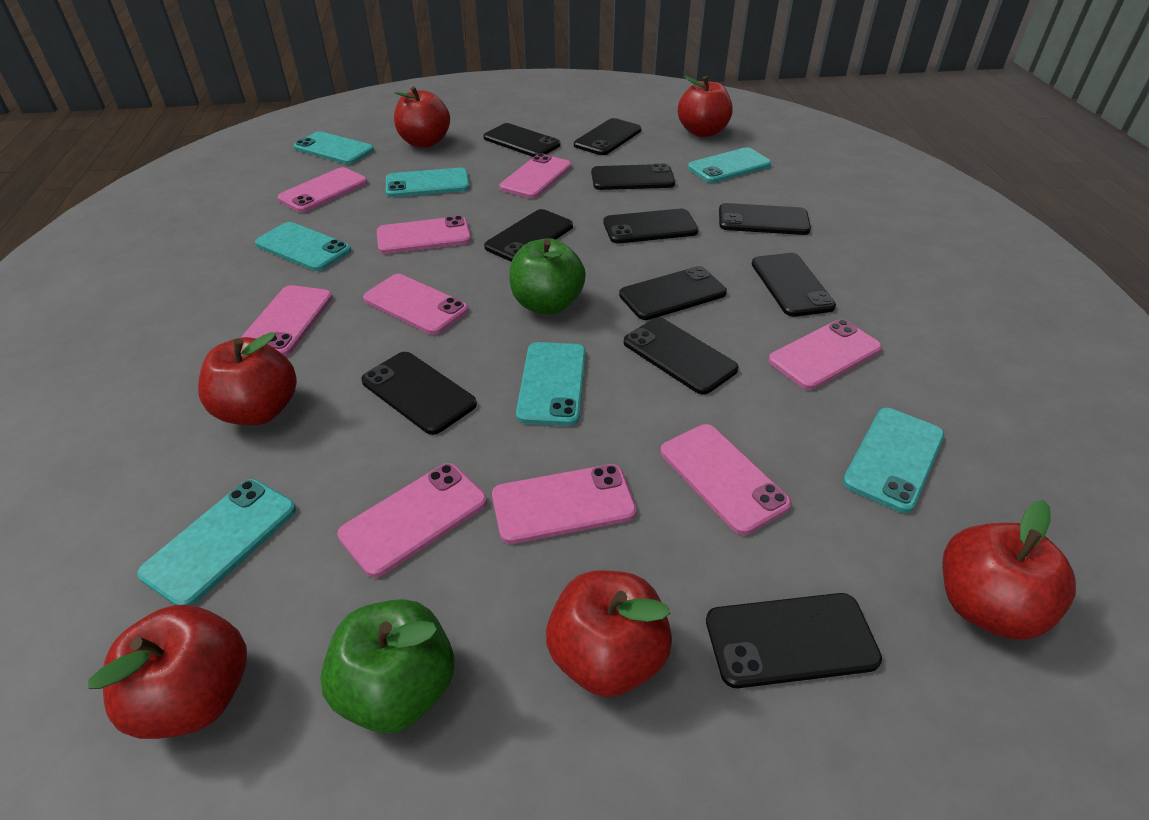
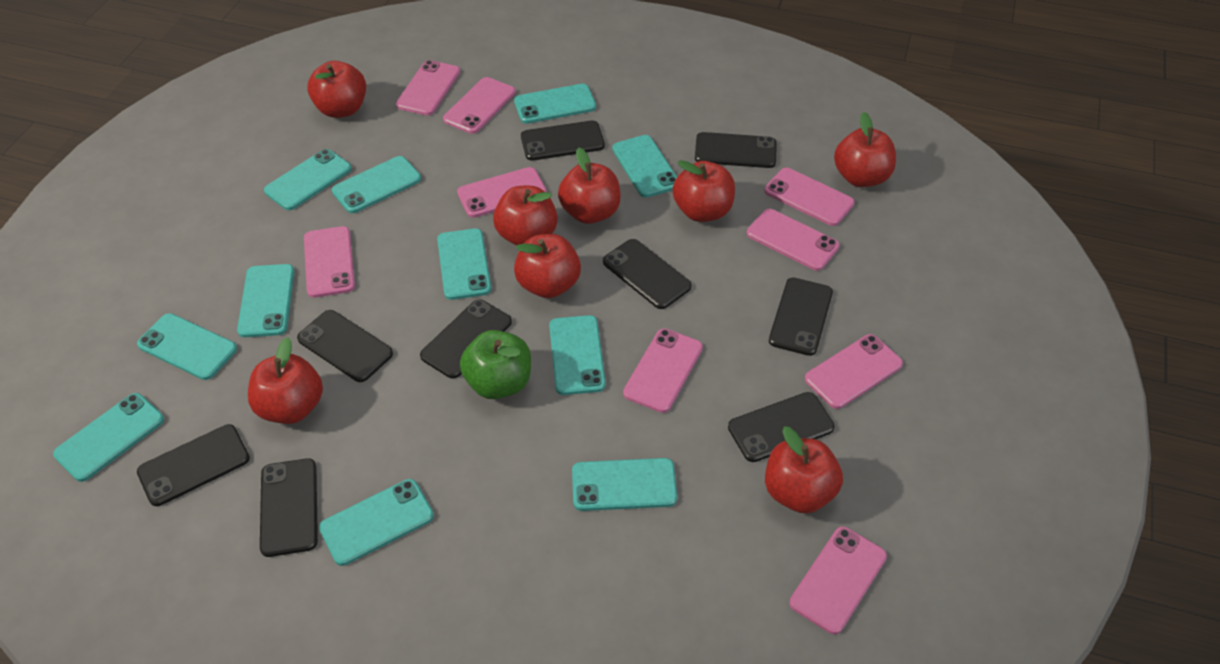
black phone: [361,352,477,435] [483,123,560,157] [484,209,573,262] [574,118,641,155] [591,163,675,190] [603,209,699,243] [619,266,727,320] [624,318,739,395] [706,593,882,688] [719,203,811,235] [752,253,836,317] = 11 -> [137,424,250,506] [260,458,318,557] [297,310,393,382] [420,299,512,379] [521,120,605,161] [603,239,692,309] [695,132,777,168] [728,392,835,462] [769,278,833,356] = 9
green apple: [320,599,454,733] [509,238,586,314] = 2 -> [460,330,531,399] = 1
red apple: [88,605,247,739] [198,332,297,425] [394,86,450,148] [546,570,672,697] [678,76,733,137] [942,500,1076,640] = 6 -> [248,337,323,424] [307,61,366,118] [493,186,558,245] [514,234,581,298] [558,148,621,224] [673,160,735,222] [765,426,843,514] [834,112,896,187] = 8
turquoise phone: [137,479,296,605] [255,222,351,271] [294,131,374,164] [386,168,470,197] [516,342,586,426] [688,147,771,183] [843,408,945,513] = 7 -> [53,393,164,482] [137,313,237,380] [237,264,294,337] [264,149,352,210] [319,479,434,566] [332,156,421,213] [437,228,491,300] [514,84,596,124] [549,315,606,395] [572,458,677,511] [612,135,677,198] = 11

